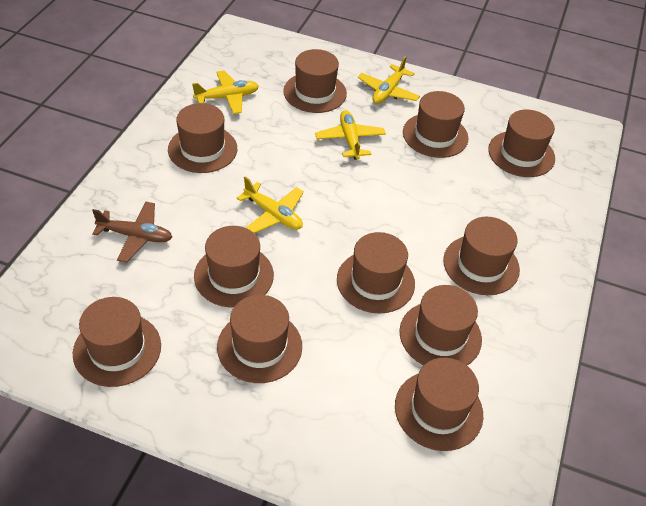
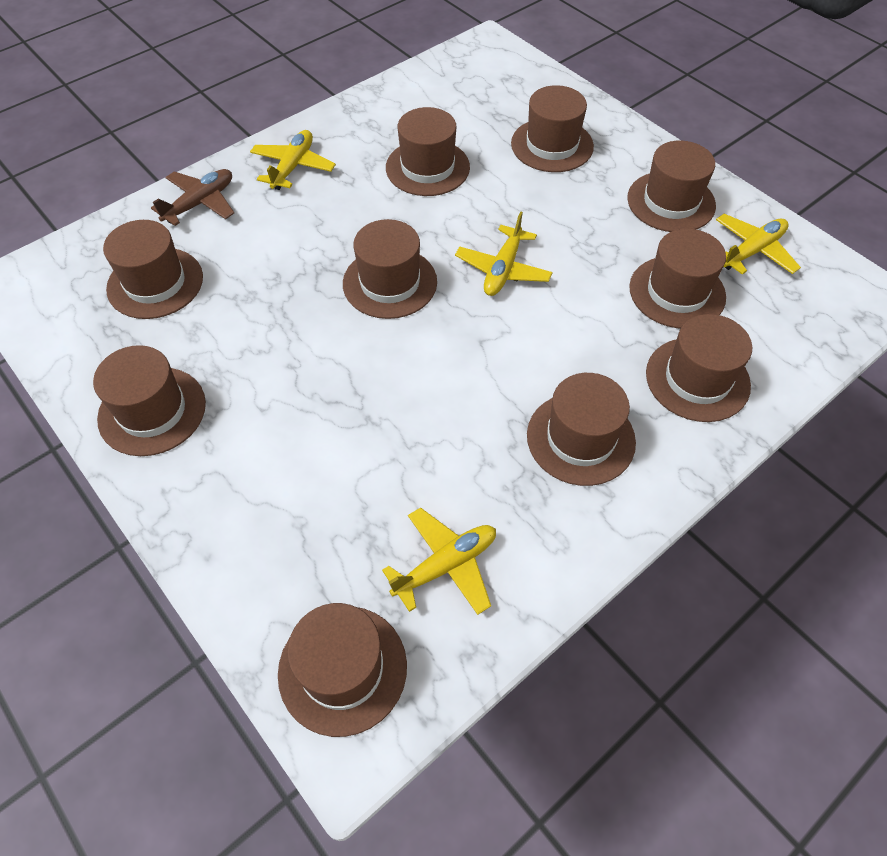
brown hat: [73,297,161,387] [168,103,237,173] [194,226,274,307] [217,295,302,383] [283,49,347,113] [337,232,415,314] [395,358,483,451] [400,285,482,365] [403,91,469,158] [443,217,520,295] [488,110,555,177] = 11 -> [93,345,206,456] [103,220,203,319] [278,603,407,737] [343,219,437,319] [386,107,470,196] [511,85,594,172] [527,373,636,486] [627,140,716,232] [629,228,726,328] [646,314,752,422] = 10

